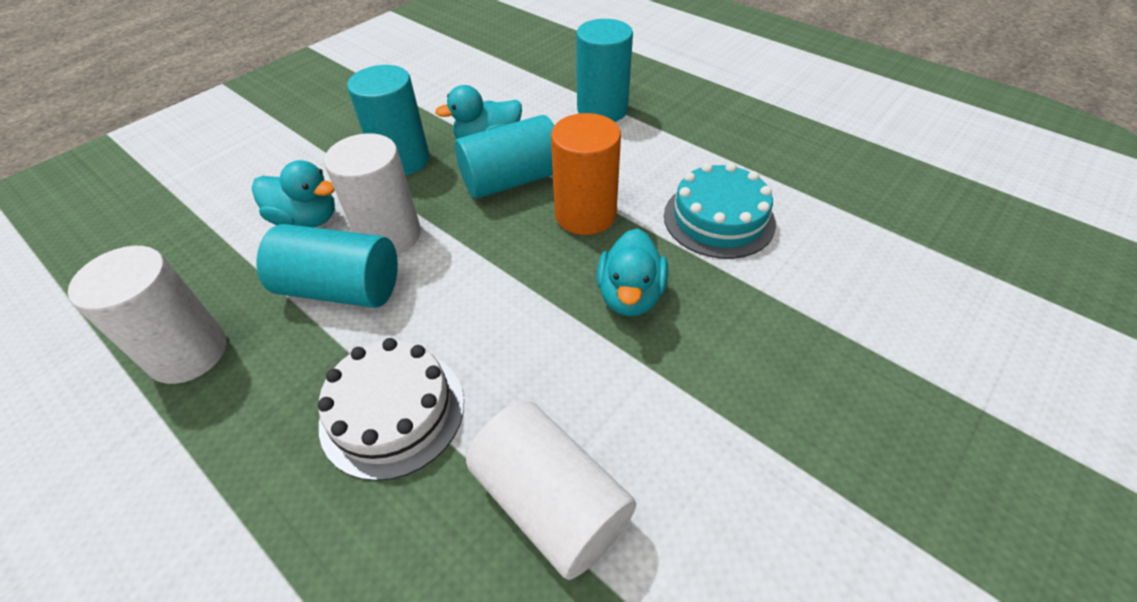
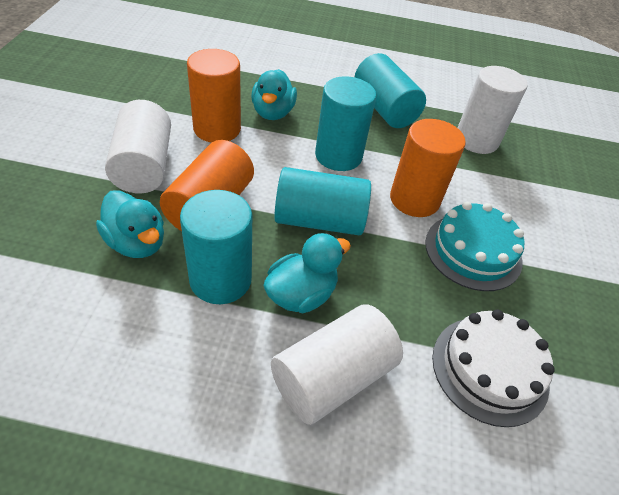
orange cylinder: [551,113,621,235] = 1 -> [160,140,254,231] [187,49,241,143] [390,119,466,217] = 3

